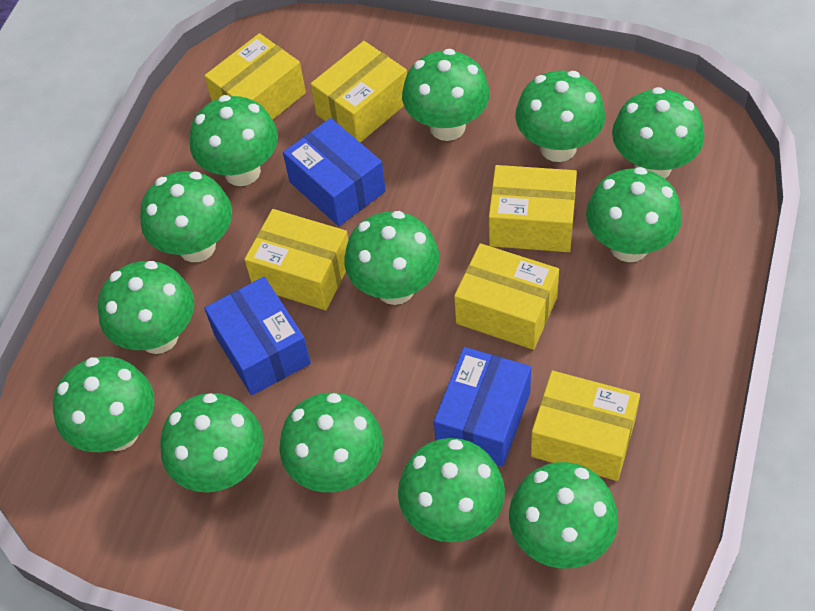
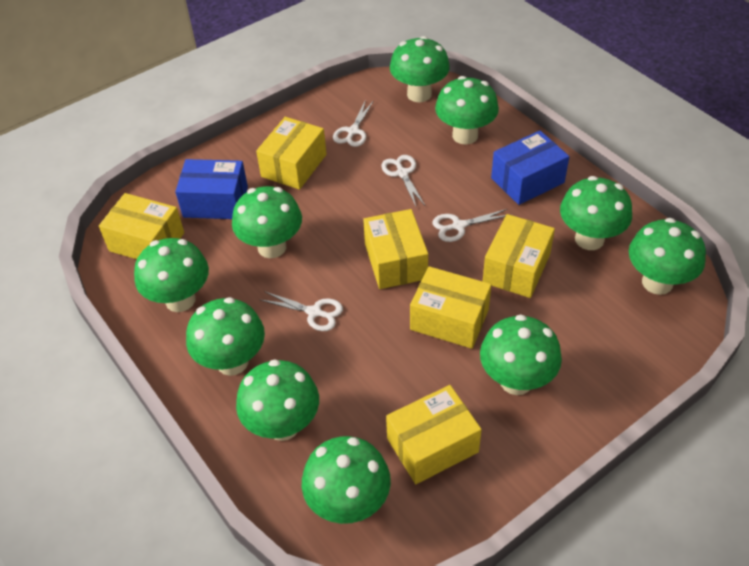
blue box: [204,277,311,396] [283,118,386,226] [434,347,531,467] = 3 -> [175,159,248,219] [491,131,569,205] = 2
green mushroom: [53,356,154,452] [98,261,194,354] [140,171,232,262] [160,393,263,492] [190,95,278,186] [279,393,383,492] [344,211,439,305] [398,438,505,542] [402,49,490,141] [509,462,618,568] [515,71,605,162] [586,167,682,262] [612,87,704,179] = 13 -> [134,238,209,312] [186,297,265,376] [232,186,302,258] [236,359,319,441] [302,436,391,524] [390,36,450,102] [435,76,499,145] [480,314,562,395] [560,176,632,250] [629,218,706,295] = 10
white scissors: none = 0 -> [261,291,343,331] [333,100,373,147] [381,155,425,206] [432,209,507,242] = 4

